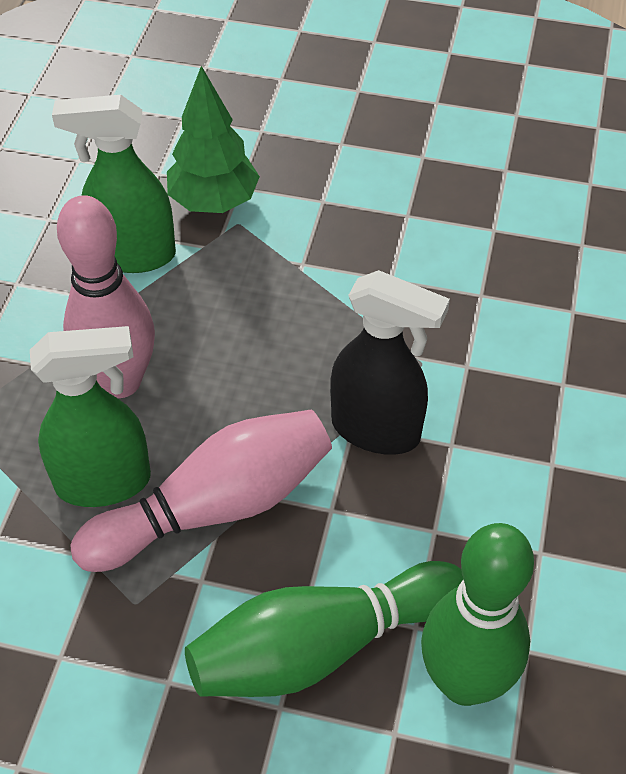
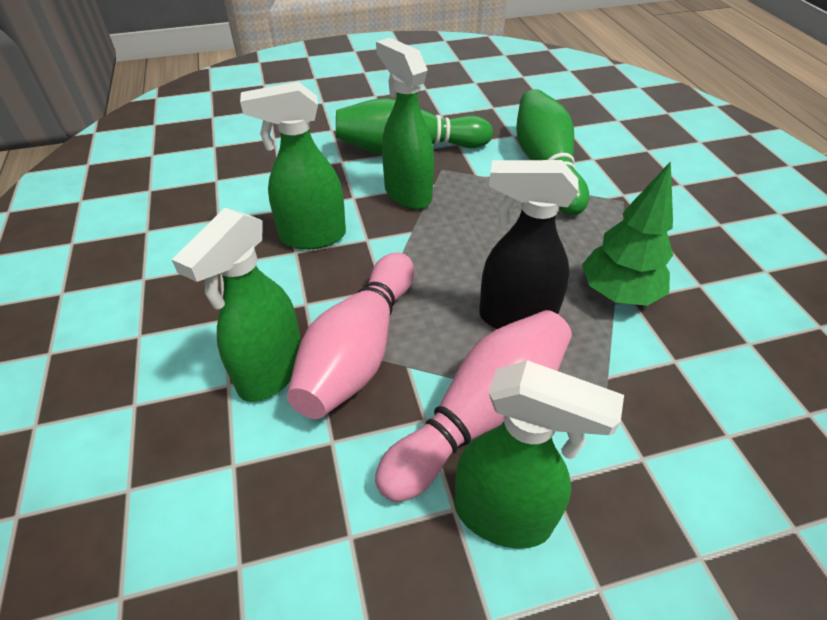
green spray bottle: [30,326,151,507] [52,95,176,273] = 2 -> [172,208,301,402] [240,82,346,250] [376,38,434,210] [454,360,624,549] = 4

